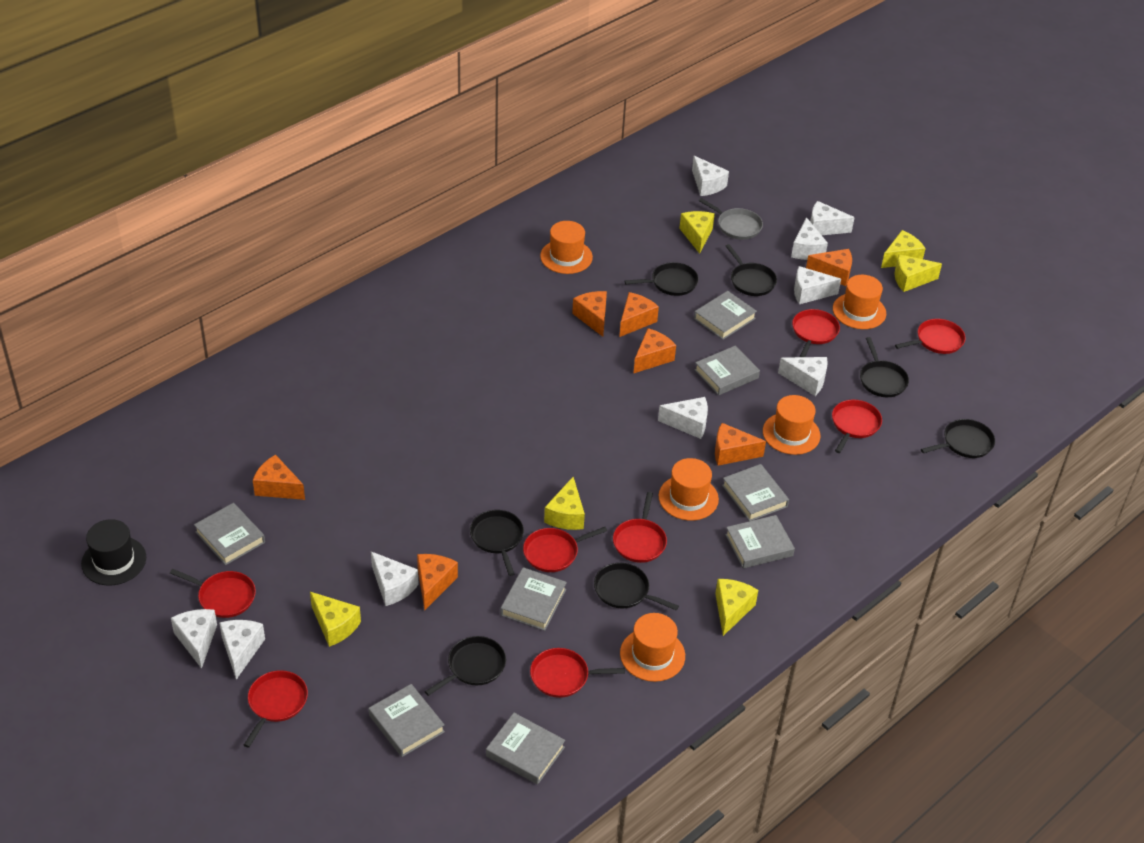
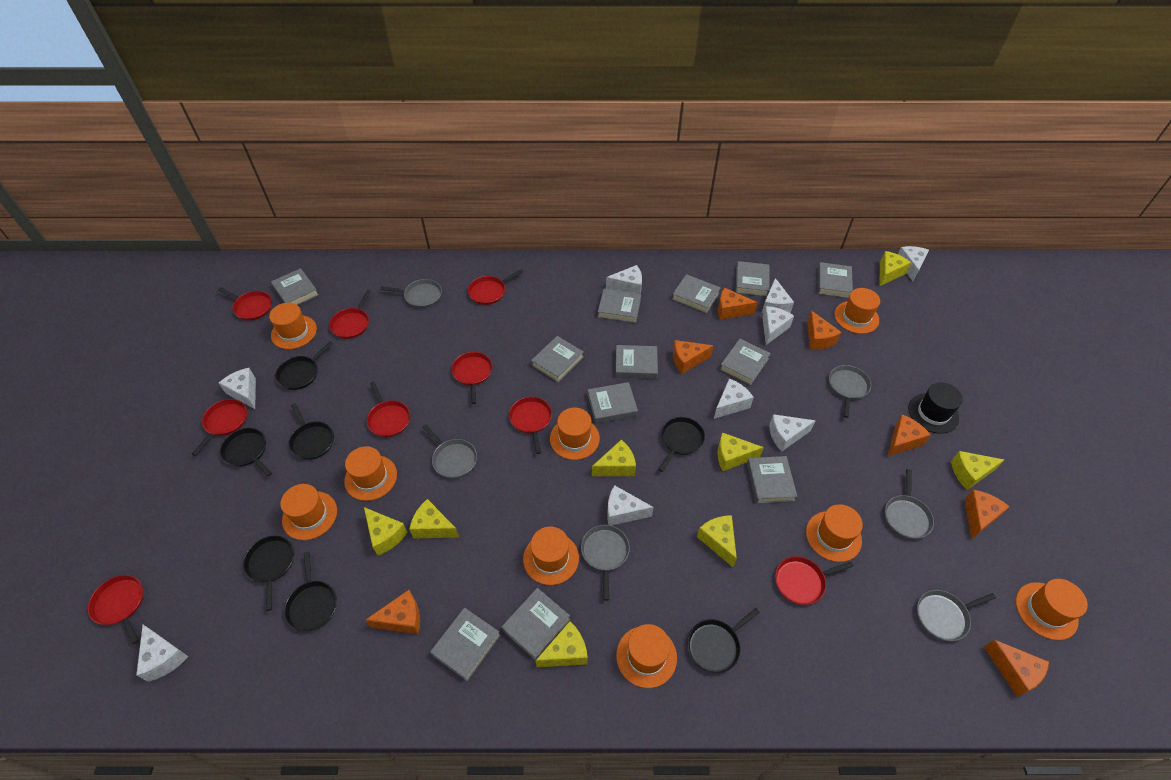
grey book: [194,503,265,565] [368,684,445,757] [486,713,565,785] [500,567,567,631] [694,291,757,340] [695,346,760,395] [722,464,789,521] [725,515,795,568] = 8 -> [271,268,319,305] [430,608,500,681] [502,588,570,660] [531,336,584,383] [588,382,638,423] [598,289,641,323] [616,345,658,379] [672,274,721,314] [719,339,771,385] [735,261,769,296] [747,456,798,504] [818,262,853,298] = 12
grey pan: [699,198,763,240] = 1 -> [380,279,442,308] [423,425,477,479] [581,525,630,600] [829,365,871,418] [885,469,934,539] [917,590,996,641] = 6
orange hat: [540,221,593,274] [620,613,685,682] [658,458,719,521] [763,395,820,455] [833,275,886,329] = 5 -> [269,303,317,349] [280,484,337,540] [344,446,397,501] [523,527,579,585] [550,408,600,460] [616,624,677,688] [806,504,863,562] [834,288,880,334] [1016,579,1088,640] = 9
red pan: [170,569,256,618] [244,670,308,748] [523,527,607,572] [530,648,625,698] [613,492,667,563] [792,309,840,357] [832,400,882,453] [895,319,966,354] = 8 -> [88,575,144,644] [192,399,247,456] [218,287,272,321] [329,290,371,339] [367,381,410,437] [451,352,492,404] [468,269,523,305] [509,397,552,454] [775,556,854,605] = 9
yellow cheese: [310,592,361,647] [544,477,585,530] [679,211,715,254] [715,579,758,636] [881,230,926,268] [895,254,942,292] = 6 -> [364,507,407,556] [409,499,459,538] [535,621,588,667] [592,439,636,476] [697,515,737,567] [717,432,764,471] [880,251,911,286] [951,451,1004,490] = 8

